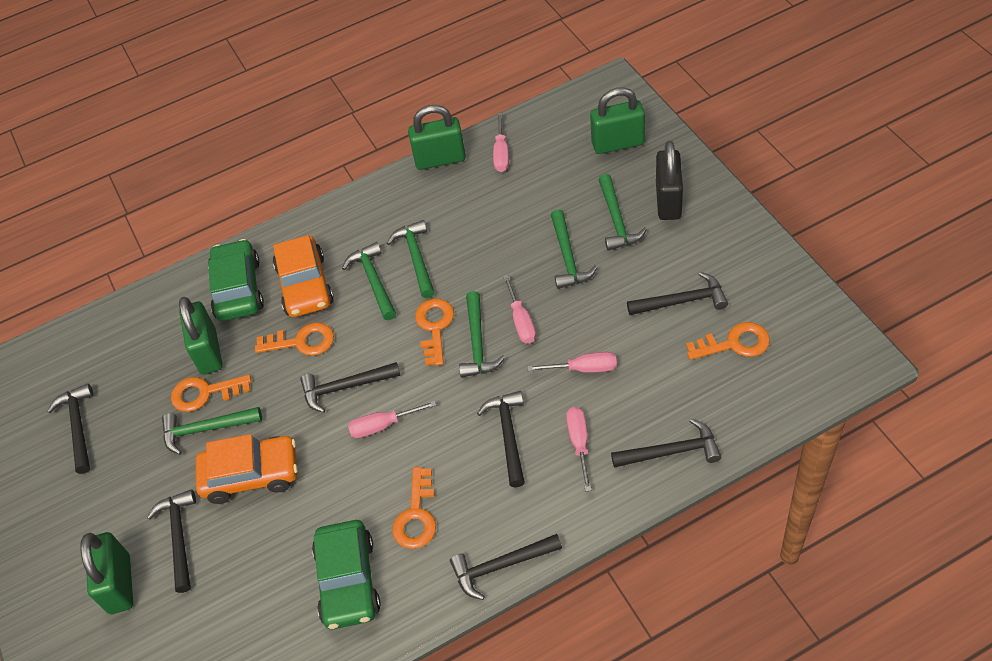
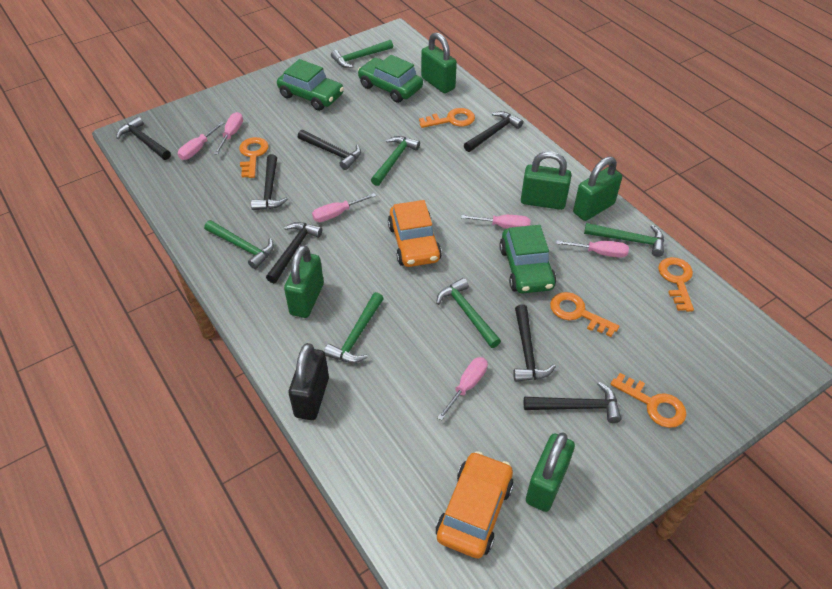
green car: [208,239,264,321] [312,520,381,629] = 2 -> [277,59,344,111] [358,55,423,103] [499,225,556,293] = 3
green padlock: [80,532,133,614] [179,297,223,375] [408,105,466,170] [590,87,645,154] = 4 -> [284,245,324,318] [421,32,457,93] [521,151,571,210] [526,432,575,512] [573,156,622,221] = 5
pink screwdriver: [348,401,437,438] [493,113,509,172] [503,274,536,344] [528,352,617,373] [566,407,592,492] = 5 -> [178,122,224,160] [214,112,243,155] [312,193,376,222] [437,357,488,421] [461,215,531,229] [556,240,629,258] = 6

